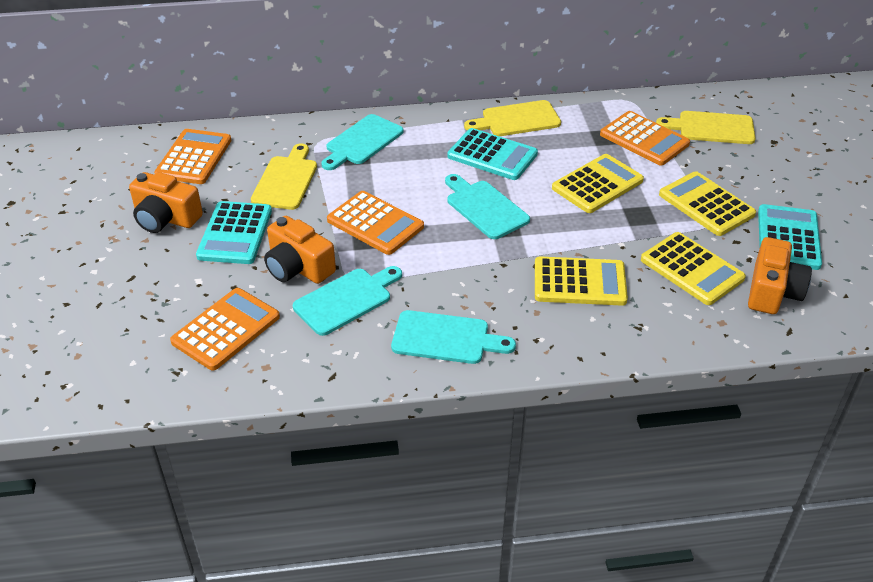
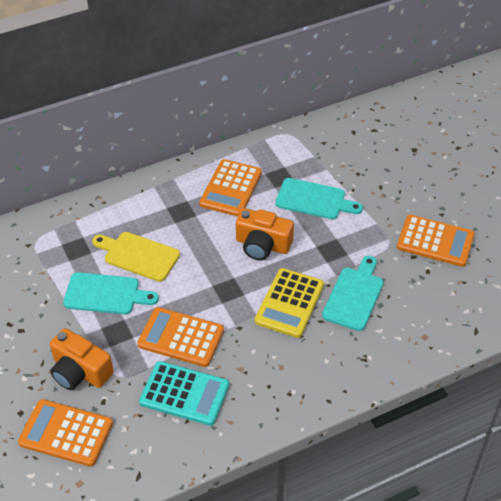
orange camera: [129,172,203,233] [264,216,336,284] [748,237,812,314] = 3 -> [50,328,114,390] [236,208,294,260] = 2
turquoise calculator: [196,201,272,264] [447,128,538,180] [758,204,822,270] = 3 -> [139,361,229,426] = 1
turquoise cutting board: [293,266,402,336] [321,114,404,170] [391,310,516,364] [445,174,530,239] = 4 -> [63,272,159,315] [276,178,363,219] [322,256,383,331] = 3
yellow calculator: [535,256,628,306] [552,154,644,213] [641,232,746,305] [659,171,756,236] = 4 -> [255,268,324,338] = 1
yellow cutting board: [251,143,317,210] [464,100,561,136] [656,111,756,144] = 3 -> [92,232,180,282] = 1

